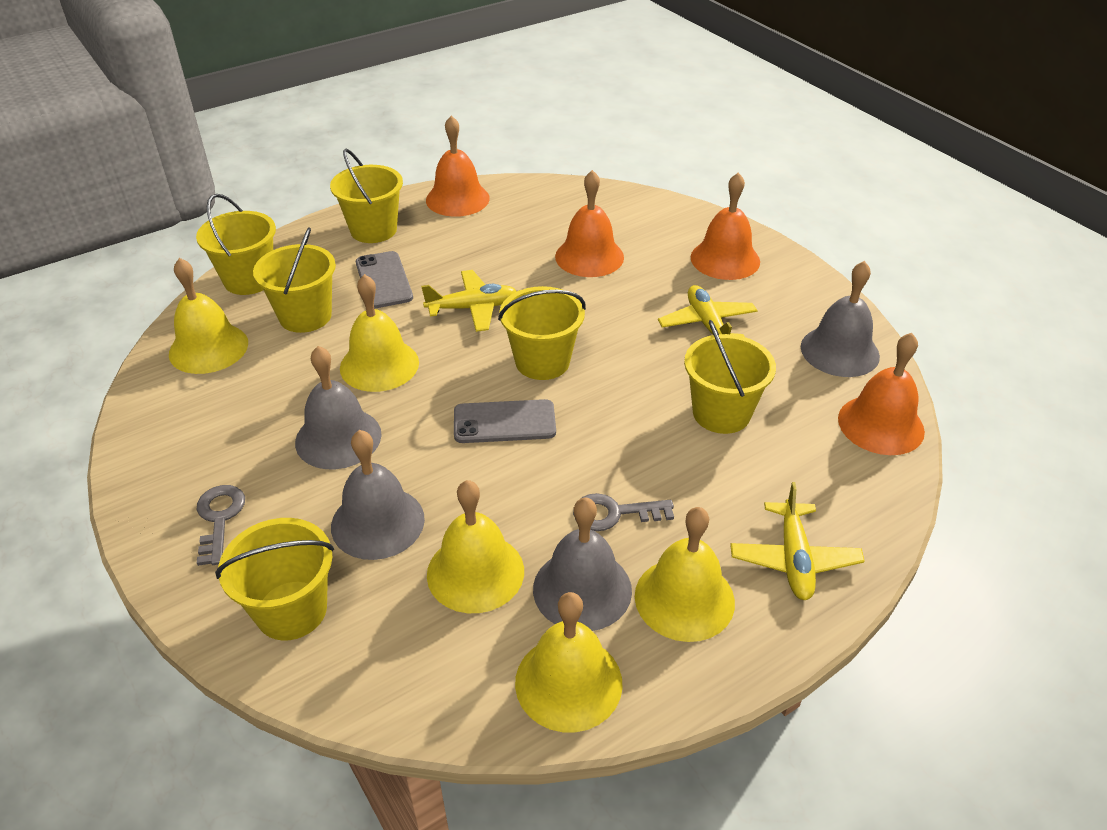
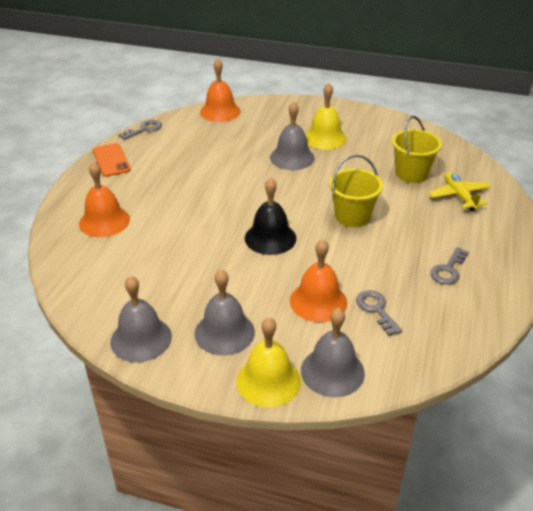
black bell: none = 0 -> [245,178,296,255] = 1
grey key: [197,485,245,566] [573,493,674,531] = 2 -> [119,120,162,140] [356,290,402,336] [430,247,469,285] = 3
grey phone: [356,251,413,308] [454,399,556,443] = 2 -> none = 0
orange bell: [426,115,490,217] [555,170,624,277] [691,172,760,280] [838,333,925,455] = 4 -> [79,162,130,237] [200,58,241,122] [290,239,347,322] = 3
orange phone: none = 0 -> [93,143,131,177] = 1
yellow bell: [169,258,248,374] [340,274,419,392] [427,480,524,613] [515,592,623,732] [635,507,735,642] = 5 -> [236,317,301,408] [305,83,347,150] = 2
yellow bucket: [196,194,276,295] [215,518,334,640] [253,227,336,333] [330,149,403,243] [498,286,586,380] [684,320,776,434] = 6 -> [329,155,383,227] [392,116,442,183] = 2
yellow plane: [421,270,517,332] [658,285,758,337] [730,482,865,600] = 3 -> [429,172,491,211] = 1

